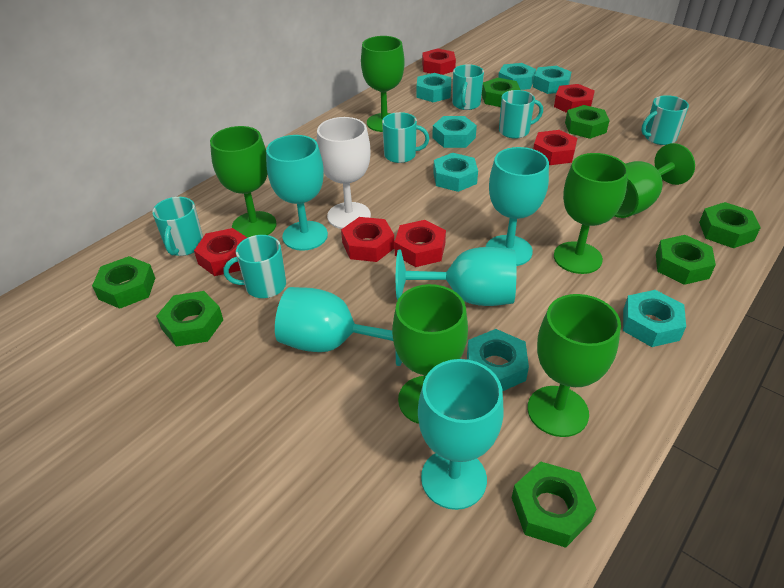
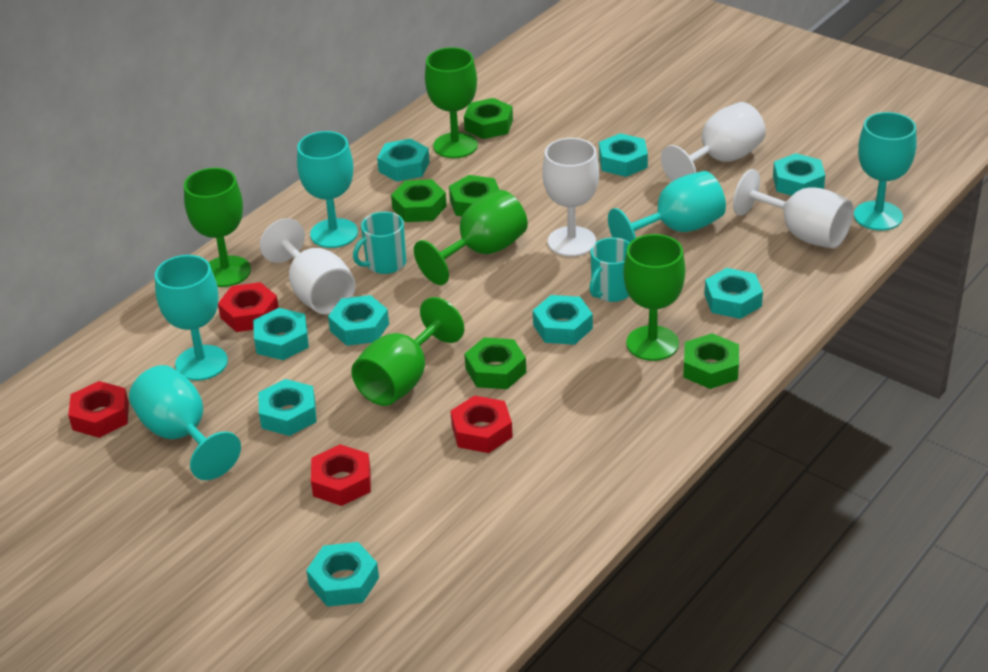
green goblet: [210,126,277,238] [361,36,405,132] [392,284,468,424] [527,294,621,437] [554,153,629,274] [615,143,695,218] = 6 -> [184,168,251,287] [351,297,464,406] [414,190,528,285] [425,47,478,158] [623,234,685,361] = 5
green nut: [92,256,155,309] [156,291,223,347] [482,78,520,107] [512,461,596,548] [565,105,610,139] [656,235,716,285] [699,202,761,248] = 7 -> [391,179,447,222] [449,175,499,217] [464,98,513,139] [465,337,526,389] [683,333,739,389] = 5
red nut: [194,228,247,276] [341,217,395,262] [394,220,446,267] [422,48,456,75] [533,130,577,165] [554,84,595,113] = 6 -> [68,381,129,438] [218,282,279,332] [311,444,371,506] [450,395,513,453] = 4
turquoise mug: [152,197,203,256] [224,235,286,298] [382,112,429,163] [452,64,484,110] [499,90,543,139] [641,95,689,145] = 6 -> [353,212,406,274] [589,238,630,302] = 2
turquoise nut: [416,73,451,102] [432,116,477,148] [433,153,478,192] [467,329,529,391] [498,63,536,90] [533,66,571,94] [623,290,686,347] = 7 -> [253,308,309,360] [258,379,317,436] [306,542,379,607] [328,295,389,346] [377,138,430,182] [533,295,593,345] [599,133,648,177] [704,268,763,319] [773,153,825,196] = 9
white goblet: [317,117,371,229] = 1 -> [260,218,356,314] [543,138,599,257] [661,102,766,182] [733,169,854,249] = 4

